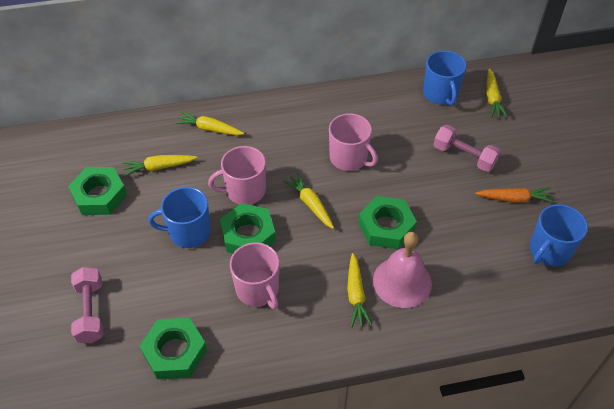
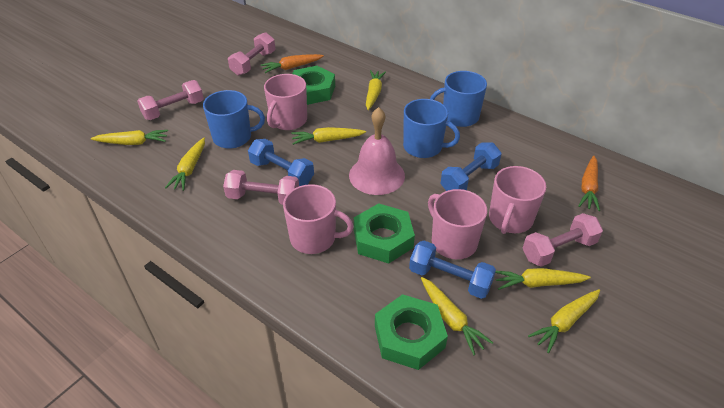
blue dumbbell: none = 0 -> [248,139,314,186] [409,241,496,299] [440,143,502,191] = 3
green nut: [68,167,127,215] [140,318,207,379] [220,203,276,254] [358,196,417,249] = 4 -> [292,66,335,105] [354,203,415,264] [375,294,448,370] = 3
orange carrot: [475,187,554,203] = 1 -> [261,54,324,73] [578,156,600,211] = 2
pink dumbbell: [71,267,104,343] [434,125,501,172] = 2 -> [137,80,204,120] [223,170,299,205] [228,32,275,76] [522,213,603,267] = 4
pink mug: [208,146,266,205] [230,242,279,309] [329,113,378,171] = 3 -> [264,74,307,130] [283,184,354,254] [428,189,487,259] [489,166,546,234] = 4
yellow carrot: [122,155,197,176] [175,111,244,135] [283,173,334,229] [347,253,372,327] [486,69,508,118] = 5 -> [91,130,168,145] [165,138,205,191] [291,127,366,145] [366,70,386,110] [421,277,493,355] [495,268,591,290] [528,289,600,353] = 7

